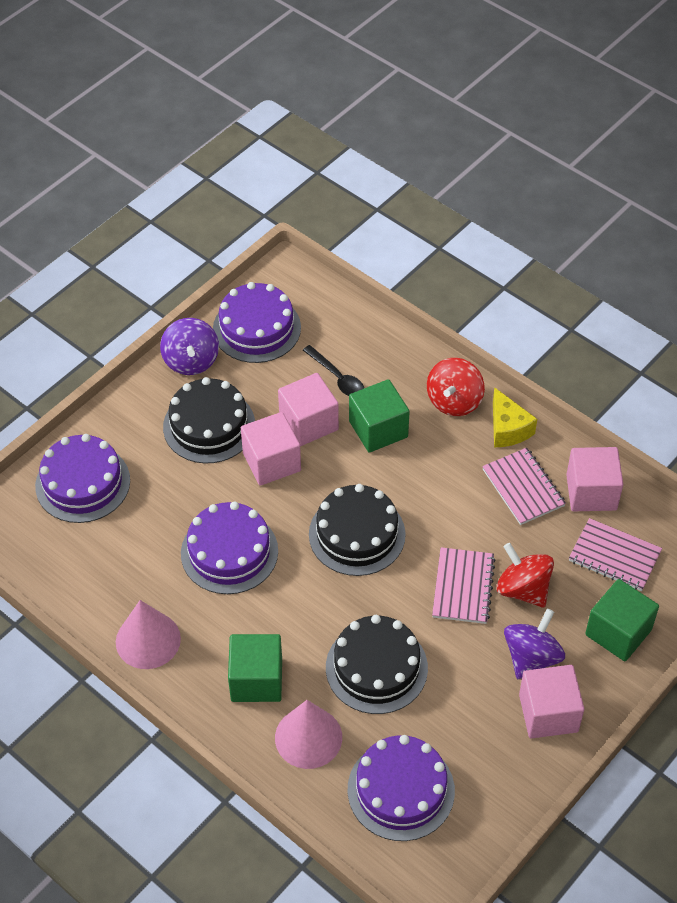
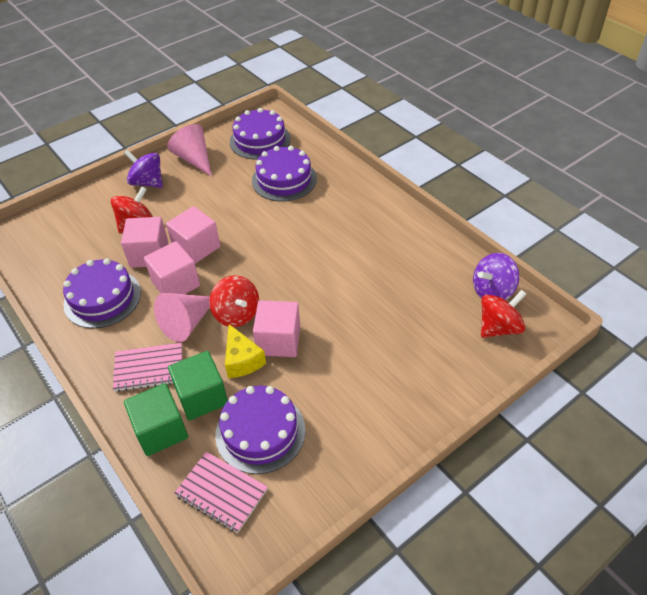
black cake: [163,377,255,464] [309,484,406,576] [326,615,428,714] = 3 -> none = 0
black spoon: [303,345,364,396] = 1 -> none = 0
green cube: [228,634,282,702] [349,379,410,453] [585,579,659,661] = 3 -> [124,383,188,456] [168,351,228,421] = 2
pink notebook: [432,547,496,624] [482,448,566,525] [569,518,662,591] = 3 -> [113,343,182,392] [174,452,268,533] = 2
red spinning top: [427,358,485,416] [496,543,554,608] = 2 -> [111,187,153,234] [209,275,259,327] [481,290,526,338] = 3

